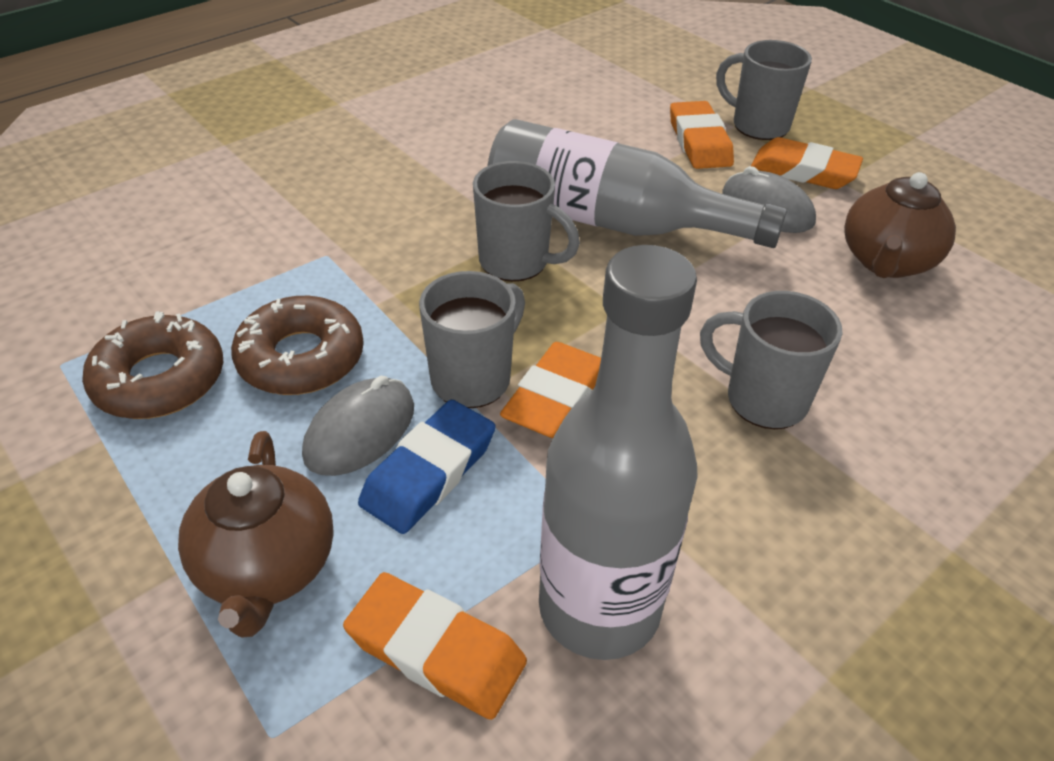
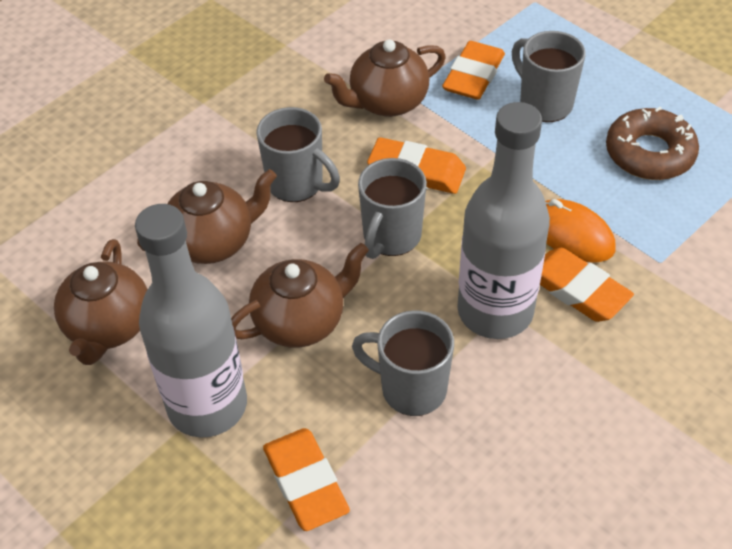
blue eraser: [358,400,496,534] = 1 -> none = 0
brown donut: [82,311,223,419] [231,296,364,395] = 2 -> [606,107,699,180] = 1
brown teapot: [178,431,334,638] [844,172,956,278] = 2 -> [54,239,148,365] [137,169,277,264] [231,243,369,348] [324,39,446,117] = 4
grey mouse: [302,376,414,476] [722,166,816,233] = 2 -> none = 0
orange mouse: none = 0 -> [545,199,616,262] = 1

